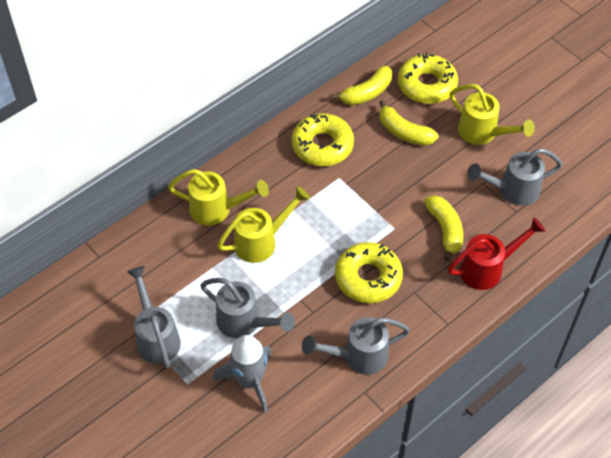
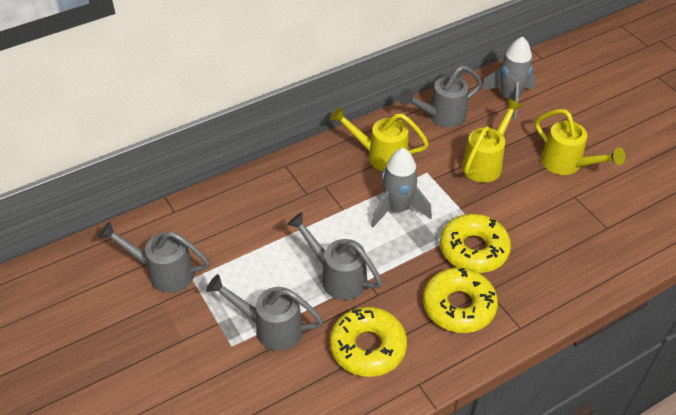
grey rocket: [213,335,272,412] = 1 -> [371,148,432,227] [481,36,536,120] = 2
red watering can: [448,217,545,290] = 1 -> none = 0
yellow banana: [332,65,392,105] [379,100,438,146] [424,195,463,261] = 3 -> none = 0

